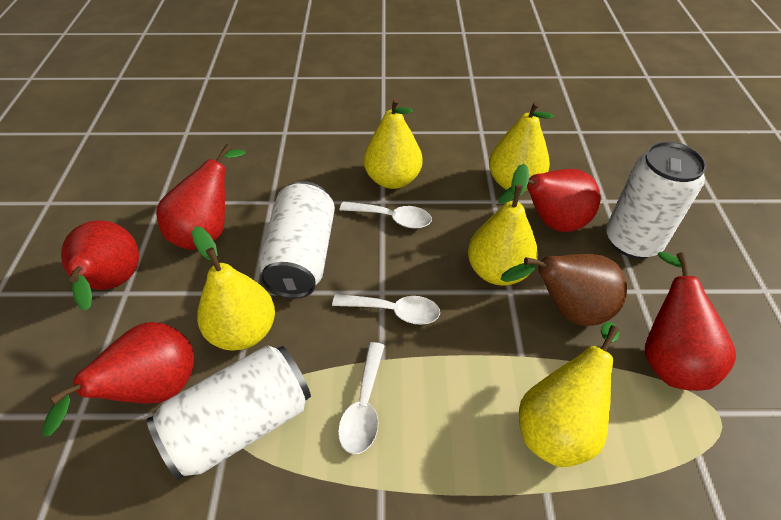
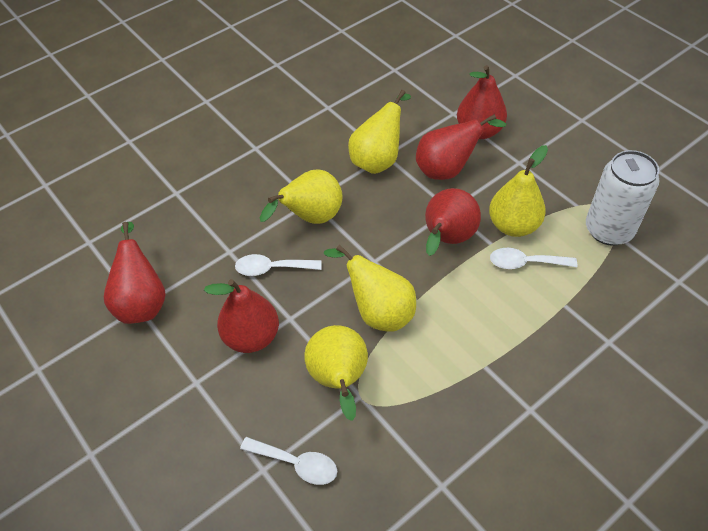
brown pear: [501,254,627,326] = 1 -> none = 0
white can: [147,345,311,480] [258,181,335,299] [606,141,707,259] = 3 -> [586,150,659,246] = 1

